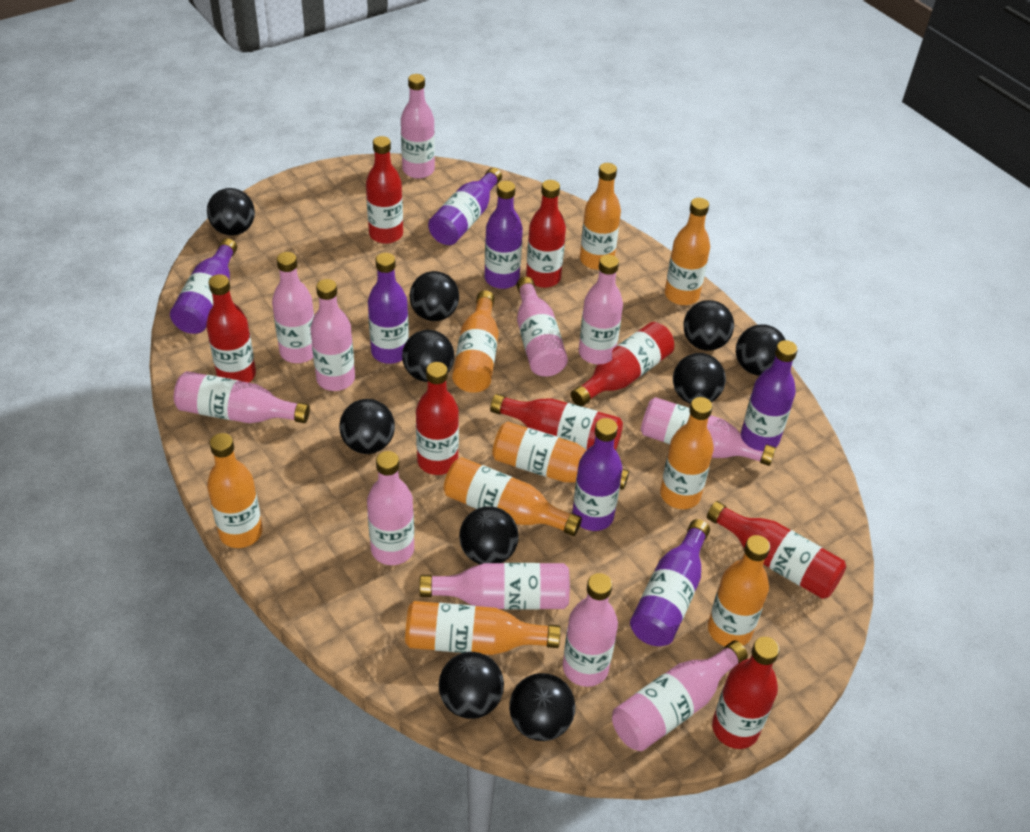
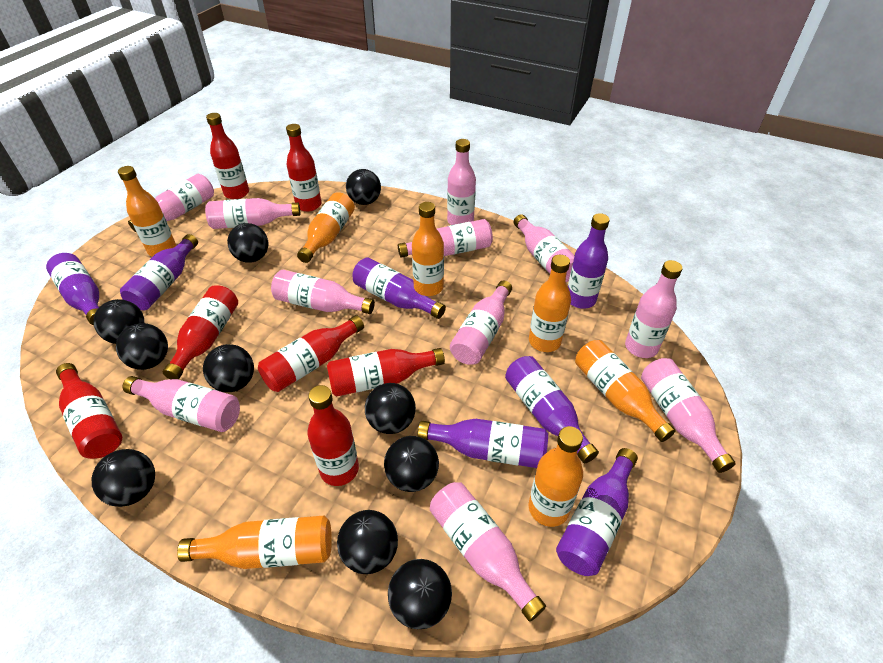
orange bottle: [207,433,263,548] [405,601,561,655] [444,457,582,536] [452,290,498,393] [492,421,629,490] [580,163,621,270] [660,397,714,509] [665,198,710,305] [708,535,770,646] = 9 -> [118,166,176,257] [177,516,332,569] [297,192,355,263] [412,202,444,296] [529,255,571,352] [529,426,583,527] [575,340,676,442] = 7
red bottle: [206,274,256,383] [366,136,403,244] [416,362,459,475] [490,394,623,450] [526,180,566,288] [571,322,674,407] [707,501,846,599] [712,637,780,749] = 8 -> [56,363,122,459] [163,285,238,379] [206,113,249,199] [258,315,364,392] [286,124,321,212] [307,385,359,486] [327,348,445,397] = 7

